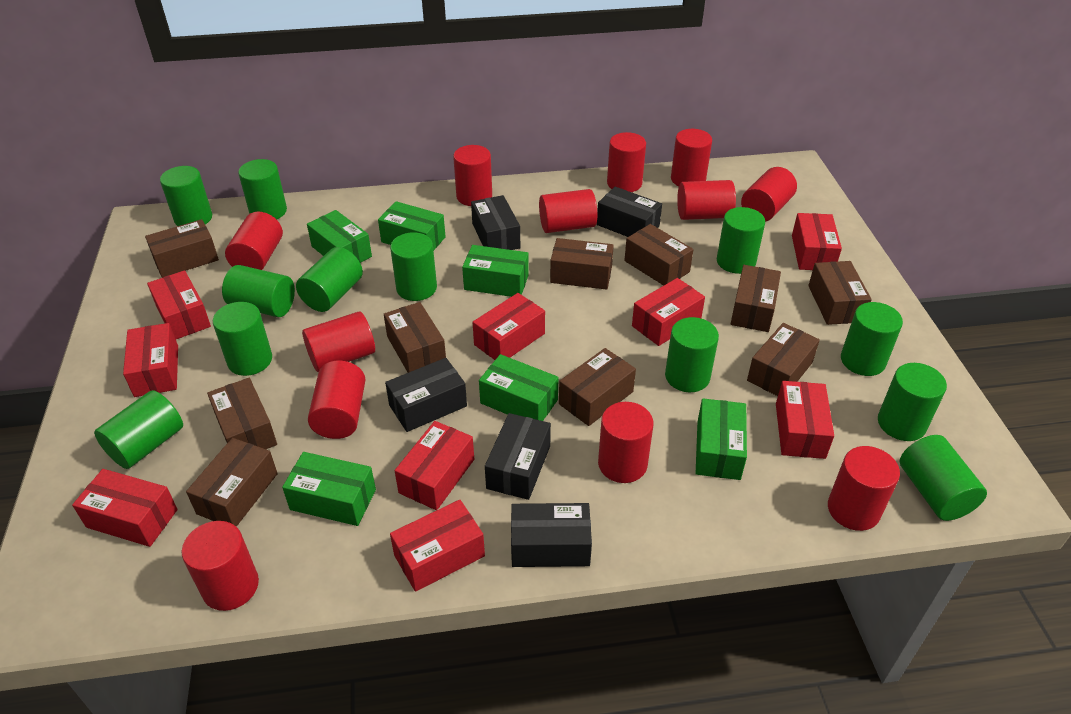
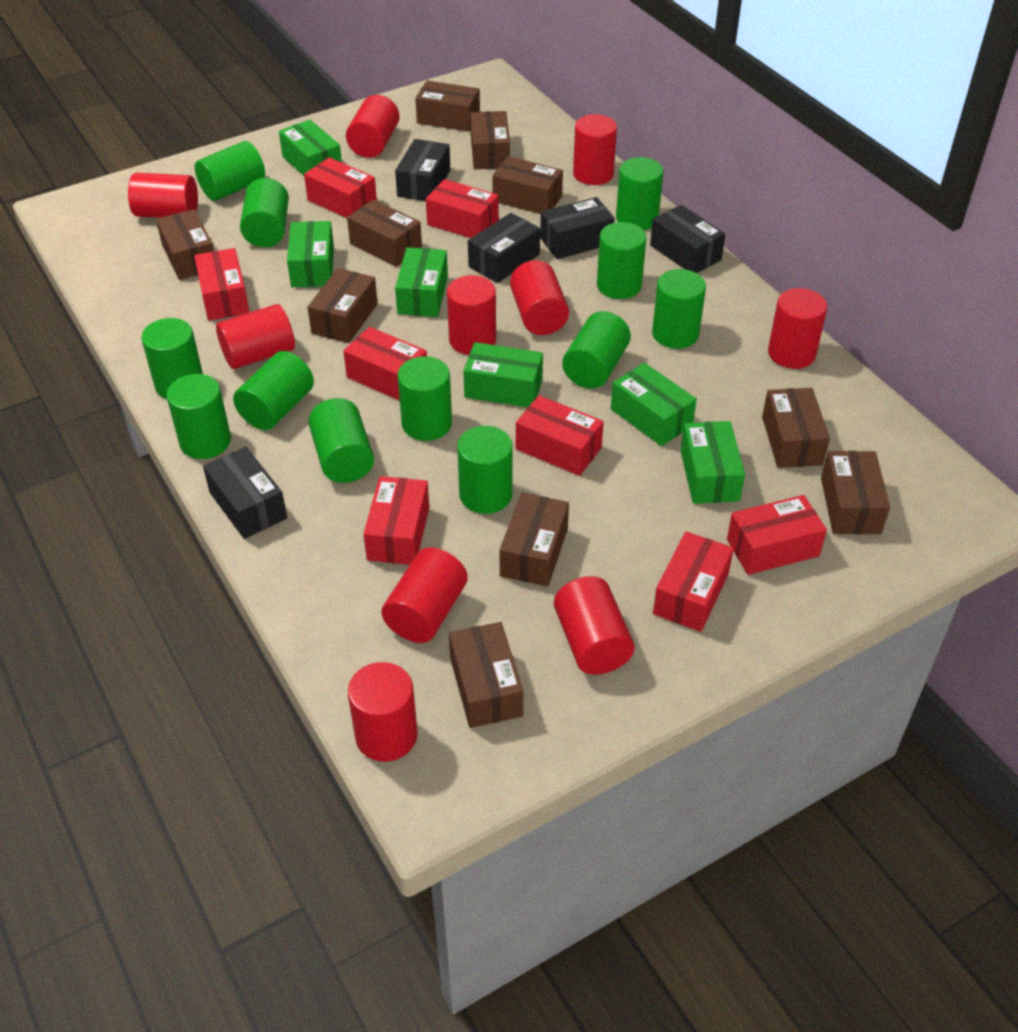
red box: [72,469,178,547] [123,323,178,397] [147,270,211,339] [390,500,485,592] [395,421,474,510] [473,293,545,360] [632,278,705,346] [776,381,834,459] [792,213,842,270] = 9 -> [194,248,250,321] [304,157,377,218] [343,327,427,401] [363,476,429,565] [426,179,499,238] [516,395,604,476] [653,531,734,632] [727,495,827,575] = 8
red cylinder: [181,521,259,611] [225,212,283,270] [302,312,375,372] [308,361,366,439] [453,145,492,206] [539,189,597,233] [598,402,653,483] [607,132,646,192] [671,129,712,186] [677,180,736,220] [741,167,797,222] [828,446,900,531] = 12 -> [128,173,198,218] [216,304,295,369] [346,95,400,158] [348,662,418,762] [381,547,468,643] [447,275,496,355] [510,260,569,335] [554,576,635,675] [573,114,617,185] [768,288,827,369] = 10

